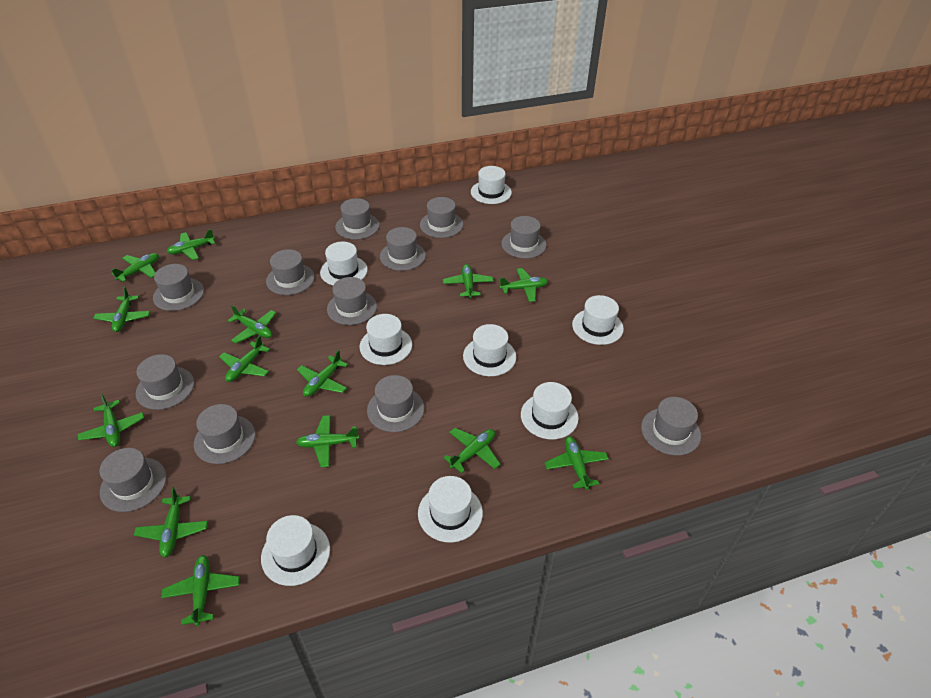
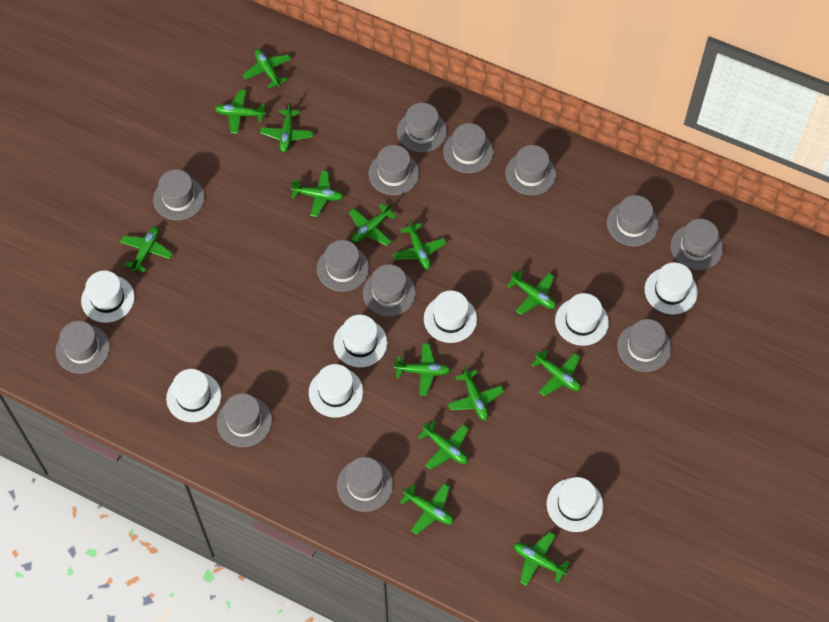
grey hat: [100,448,167,512] [136,354,194,410] [153,264,204,311] [194,404,255,464] [266,249,315,295] [327,277,377,325] [335,198,379,240] [367,375,425,432] [380,227,426,271] [420,197,463,238] [501,216,546,259] [641,397,701,455] = 12 -> [56,321,110,374] [153,170,205,220] [217,393,272,447] [317,240,369,292] [337,457,393,512] [363,264,416,317] [369,145,419,195] [397,103,447,153] [443,123,494,173] [505,145,556,195] [607,195,659,246] [617,319,671,372] [671,219,723,270] = 13

